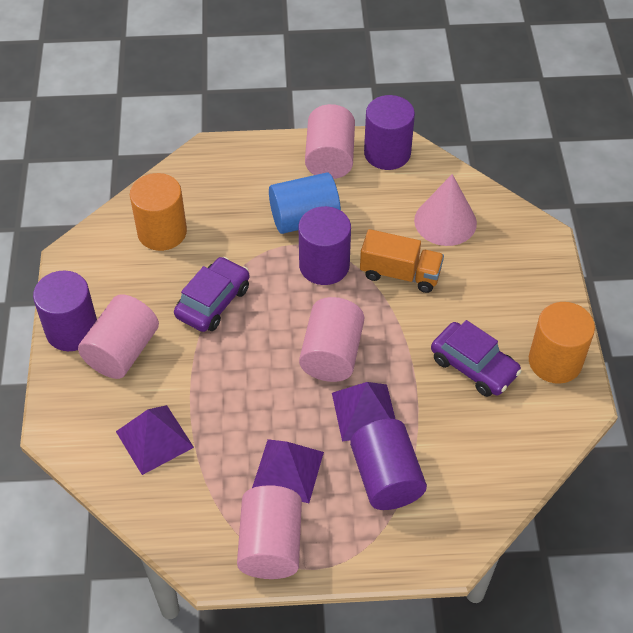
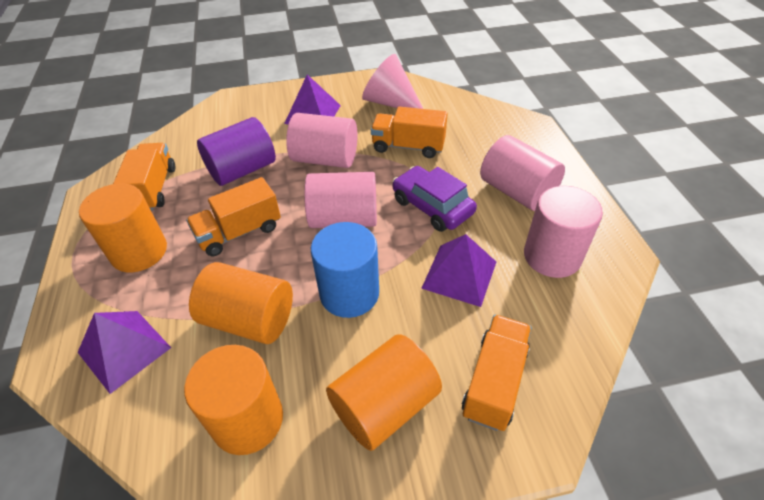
orange cylinder: [130,173,187,251] [529,302,595,384] = 2 -> [79,183,167,273] [184,345,283,455] [189,262,293,344] [326,334,442,451] = 4
orange truck: [360,229,444,293] = 1 -> [113,143,175,211] [186,177,281,256] [371,106,448,158] [462,315,532,431] = 4
purple car: [174,257,249,332] [431,320,522,397] = 2 -> [393,166,477,232] = 1
purple cylinder: [33,270,97,351] [298,206,351,285] [350,419,427,510] [364,95,415,170] = 4 -> [197,117,276,186] = 1

